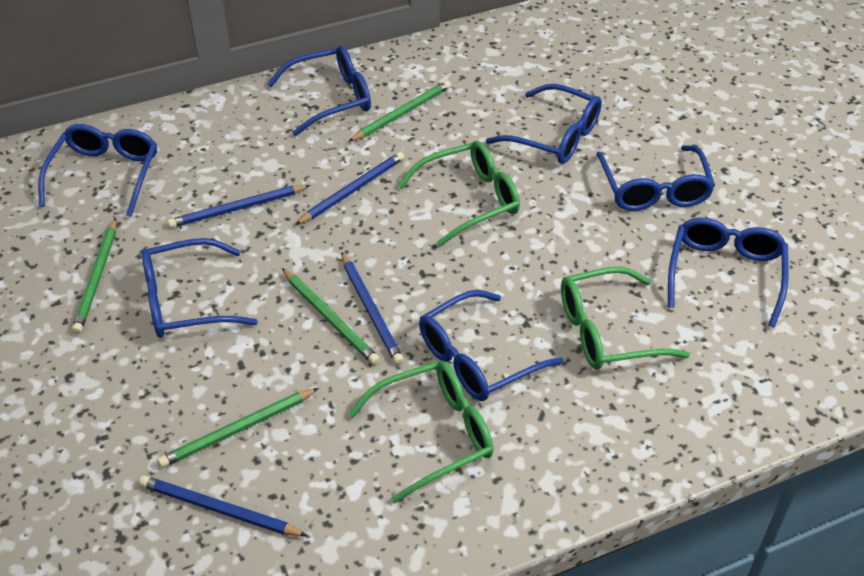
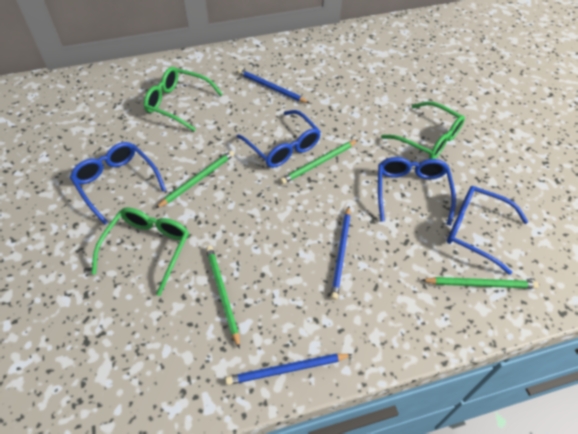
blue glasses: [38,124,157,217] [142,238,258,338] [267,45,371,136] [419,290,563,401] [486,84,602,164] [596,145,715,211] [668,217,789,327] = 7 -> [70,142,166,225] [236,110,321,168] [378,157,456,225] [447,186,529,275] = 4
blue pencil: [139,475,307,536] [167,185,310,228] [295,152,404,225] [341,252,404,365] = 4 -> [225,353,353,385] [238,69,309,103] [331,206,351,300] = 3

